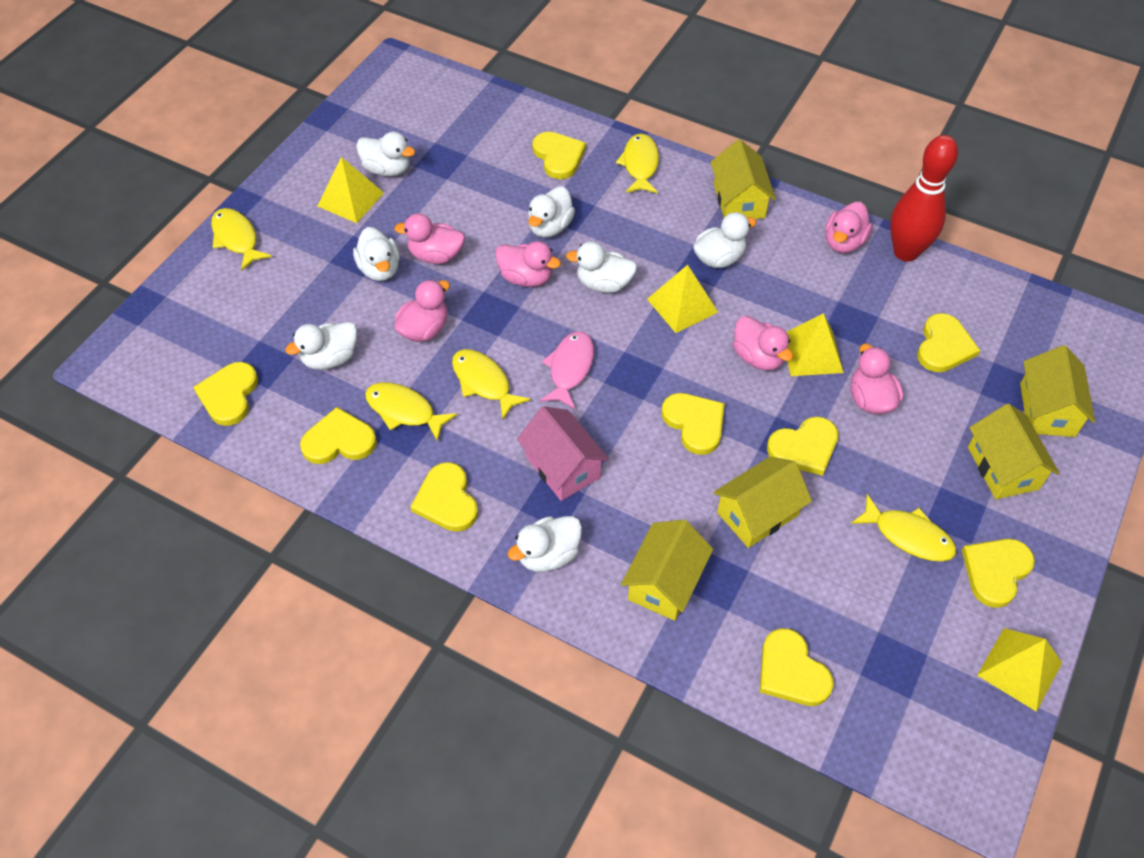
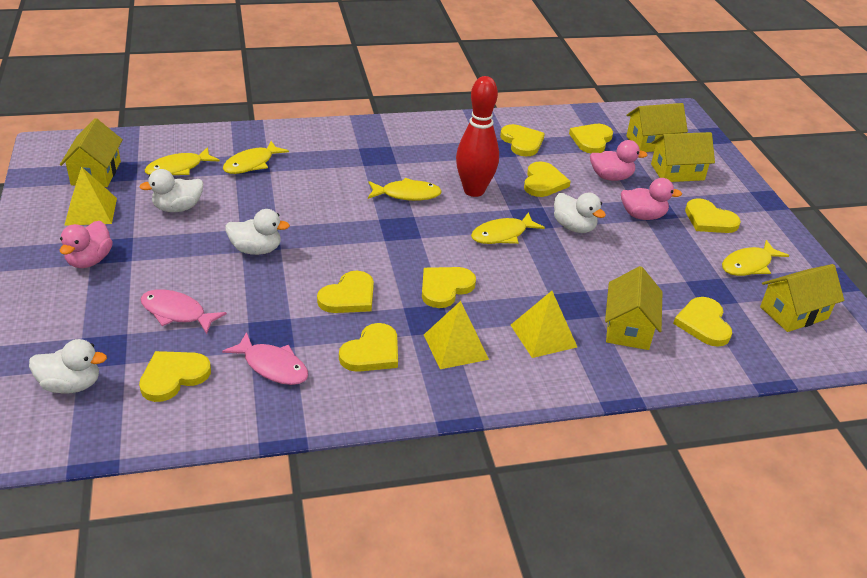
pink duck: [394,213,465,264] [394,280,450,342] [495,241,561,287] [733,316,793,370] [825,202,872,253] [851,344,903,414] = 6 -> [60,221,113,268] [590,140,647,181] [621,178,682,220] = 3
pink fish: [540,331,594,409] = 1 -> [141,289,227,334] [222,332,308,385] = 2
pink house: [517,406,609,501] = 1 -> none = 0
white duck: [285,322,357,370] [353,227,400,281] [356,132,415,177] [508,516,582,572] [528,186,575,238] [566,241,637,293] [693,212,757,268] = 7 -> [29,339,107,393] [139,169,203,212] [225,209,290,255] [554,192,606,233] = 4
yellow pyramid: [318,157,384,223] [647,265,718,333] [787,313,844,376] [977,628,1062,712] = 4 -> [64,167,117,226] [424,301,489,369] [511,291,577,358] = 3

